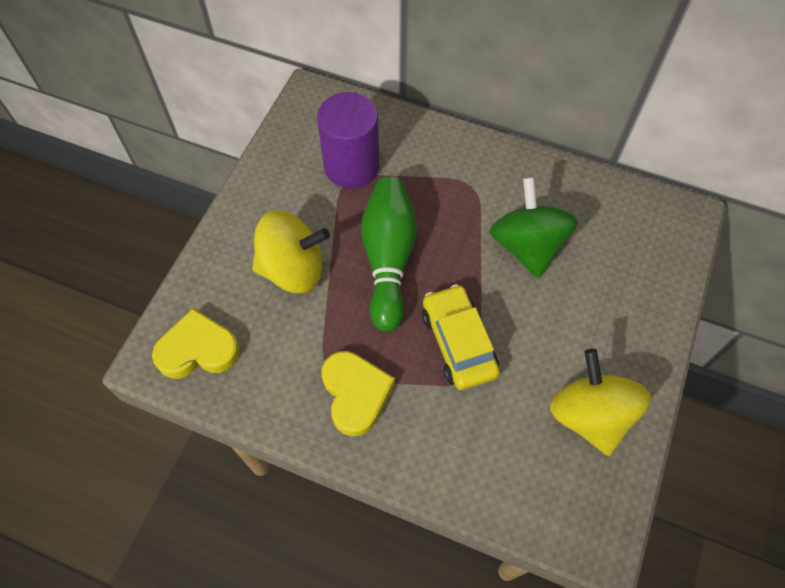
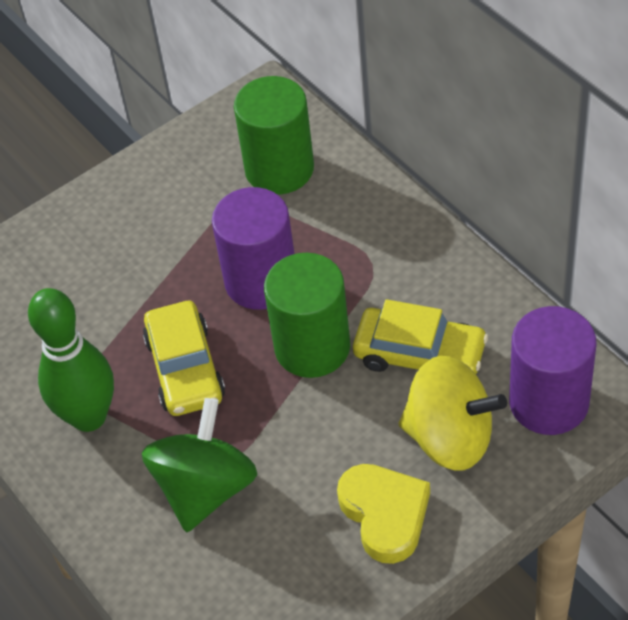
green cylinder: none = 0 -> [234,76,314,194] [264,253,350,378] = 2
purple cylinder: [317,92,379,188] = 1 -> [212,187,295,310] [509,306,596,435] = 2
yellow car: [422,284,500,390] = 1 -> [143,301,225,416] [353,299,488,374] = 2
yellow heart: [152,308,240,379] [322,351,395,436] = 2 -> [337,464,430,564] = 1
yellow spinning top: [252,210,330,293] [550,349,651,456] = 2 -> [399,356,507,471] = 1

